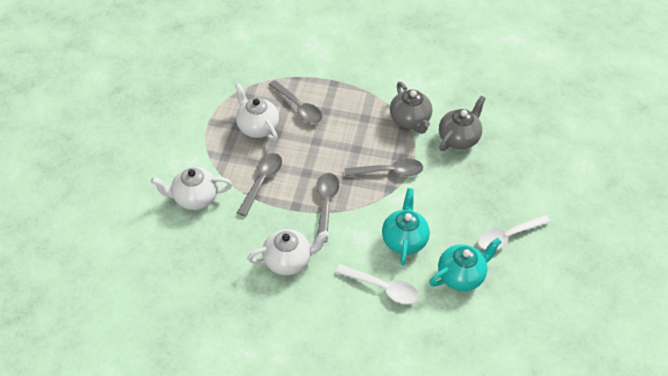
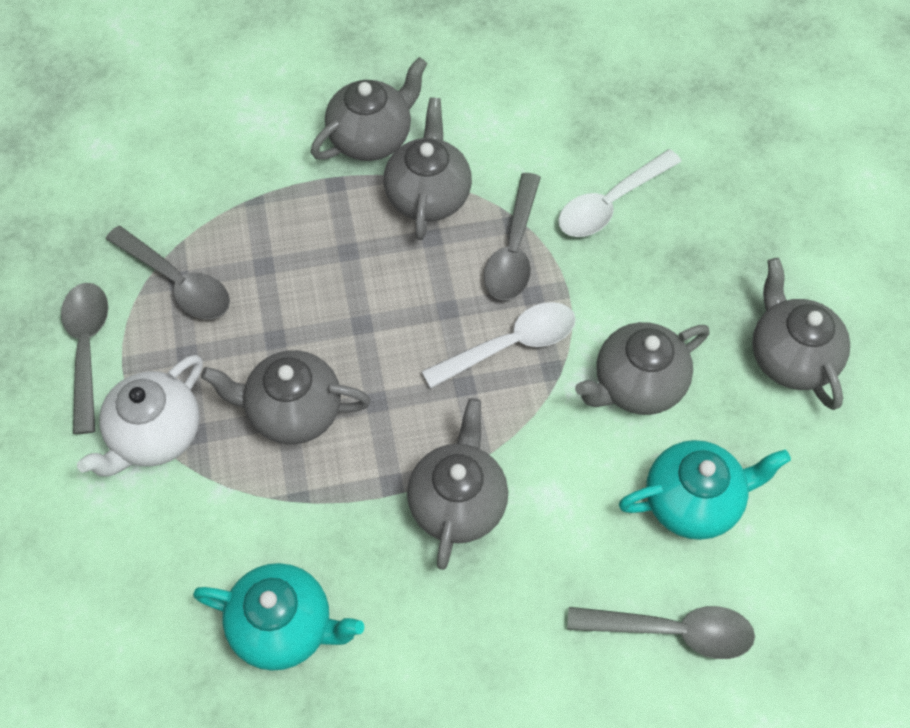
grey teapot: [390,82,432,134] [439,96,486,151] = 2 -> [201,350,371,444] [311,57,427,161] [384,97,472,240] [407,398,508,570] [575,322,710,415] [752,258,850,410] = 6
white teapot: [151,167,232,210] [235,83,279,141] [247,229,329,275] = 3 -> [77,355,203,477] = 1

